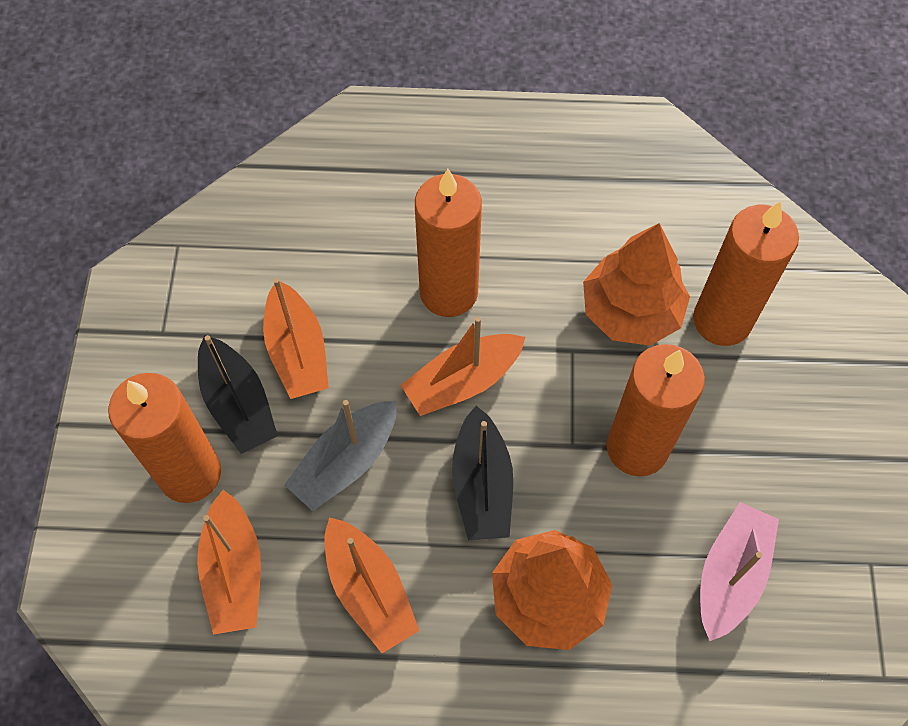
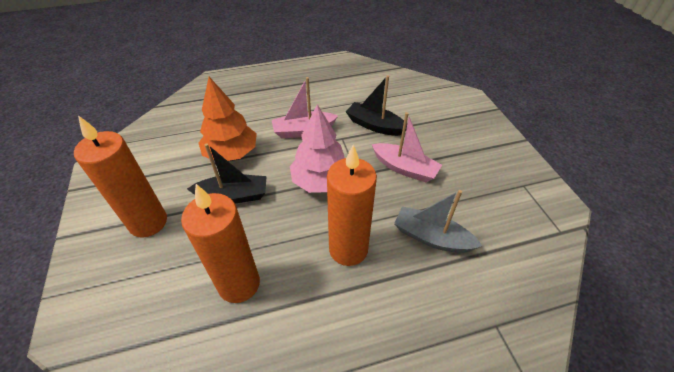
orange boat: [197,490,261,635] [263,278,329,399] [325,517,419,653] [401,317,525,416] = 4 -> none = 0
orange candle: [108,373,221,503] [415,169,482,317] [607,344,705,477] [693,201,799,346] = 4 -> [74,115,167,238] [181,184,260,303] [327,145,377,266] = 3
orange tree: [492,530,612,650] [583,223,690,346] = 2 -> [199,77,257,161] = 1
pink boat: [700,502,779,641] = 1 -> [272,77,338,139] [372,112,442,182] = 2
pink tree: none = 0 -> [290,104,344,193] = 1

